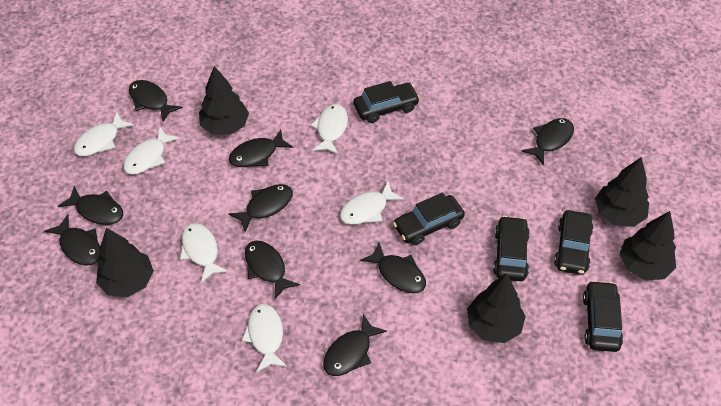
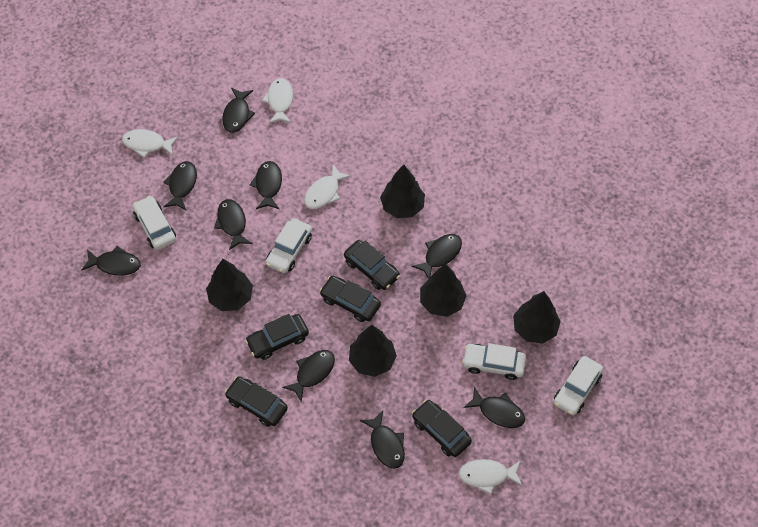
white car: none = 0 -> [133,195,176,250] [266,218,312,273] [462,343,526,380] [554,356,603,415] = 4
white fish: [74,112,134,156] [123,126,180,175] [180,223,229,283] [242,304,287,373] [310,104,348,155] [340,181,404,225] = 6 -> [122,129,178,158] [262,78,293,123] [304,164,351,209] [459,459,522,494] = 4

